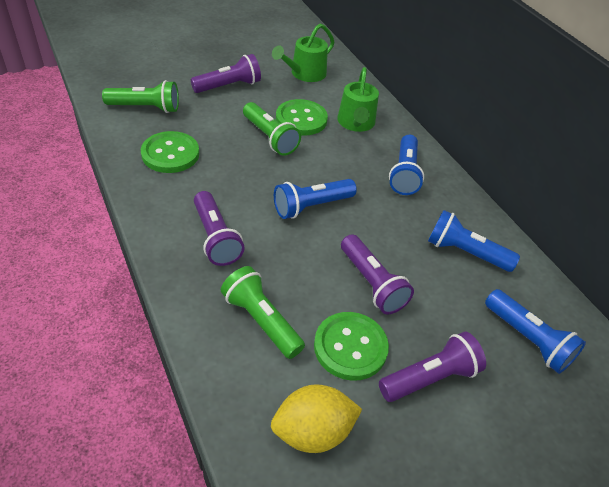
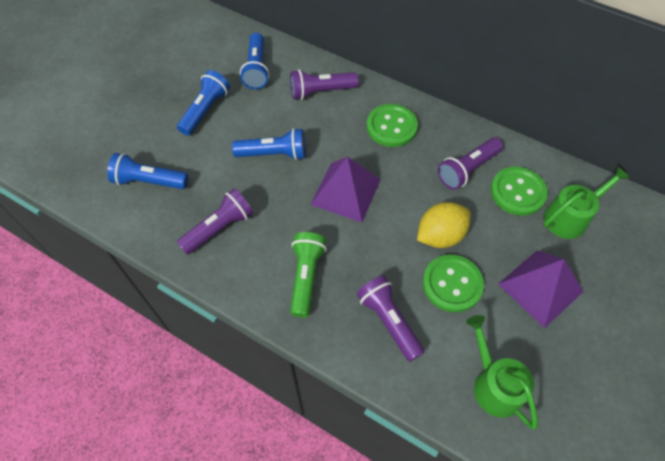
green flashlight: [102,80,179,113] [221,266,305,359] [243,102,301,156] = 3 -> [290,232,327,318] = 1
purple pyramid: none = 0 -> [311,157,381,222] [498,250,584,328] = 2

